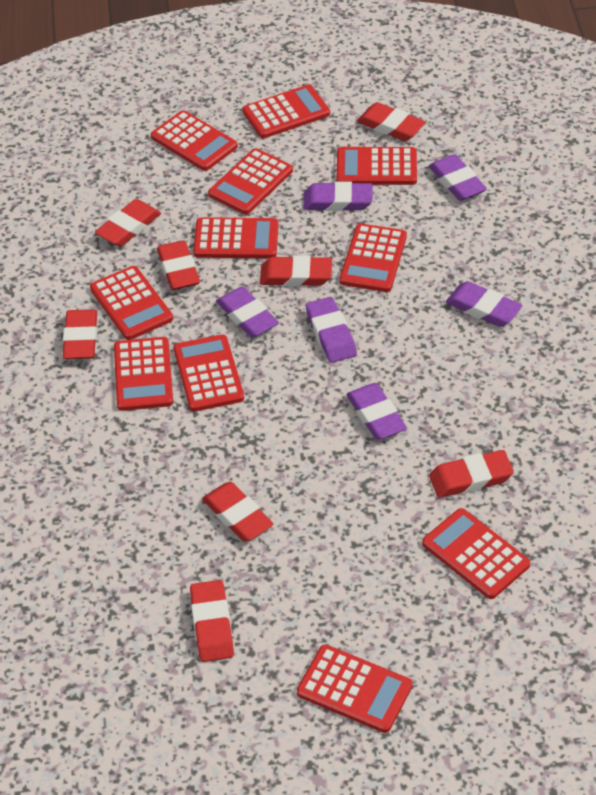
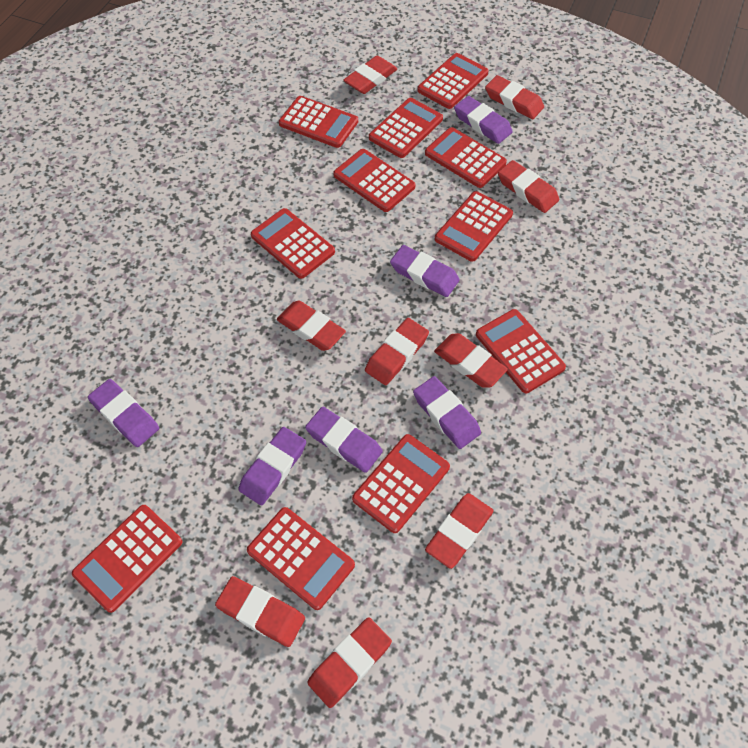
red eraser: [63,309,97,359] [95,199,161,246] [157,240,200,290] [190,580,234,662] [202,482,273,542] [260,255,332,287] [357,102,426,141] [429,450,514,498] = 8 -> [215,576,305,647] [277,300,346,351] [307,617,392,708] [343,56,397,94] [365,318,429,385] [425,493,494,569] [434,333,508,388] [485,75,544,119] [498,160,559,213] = 9

